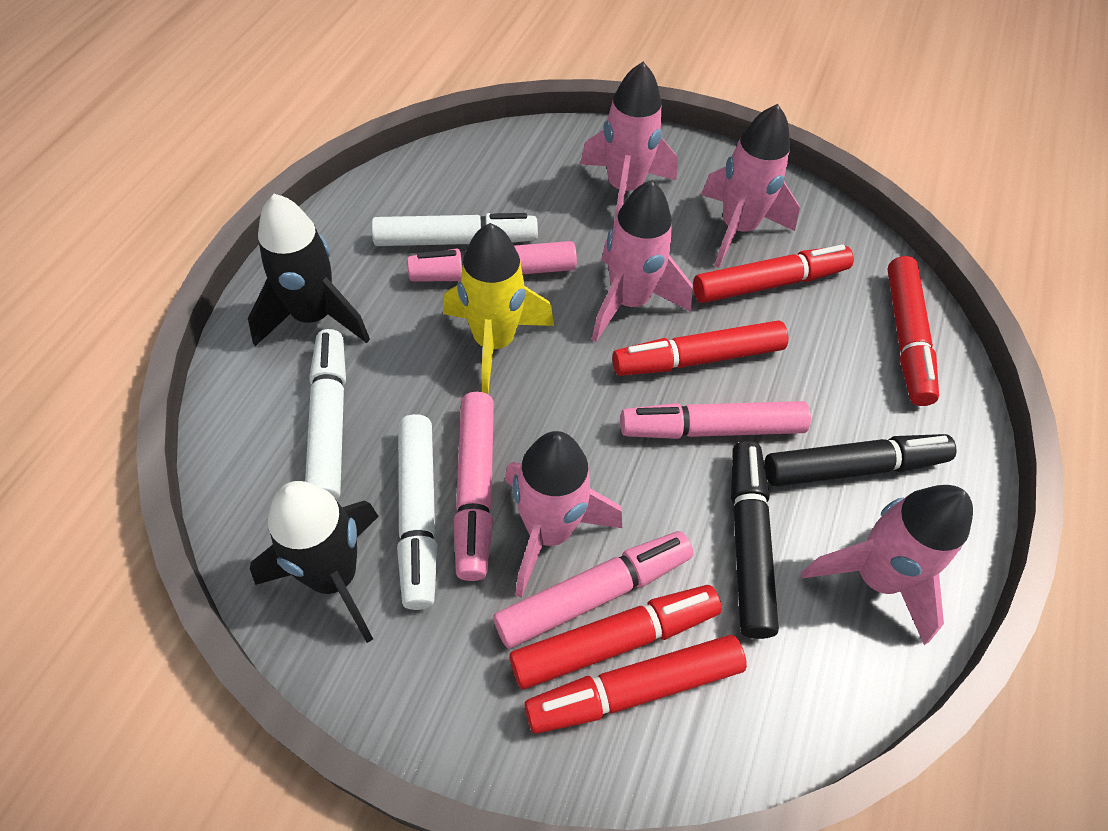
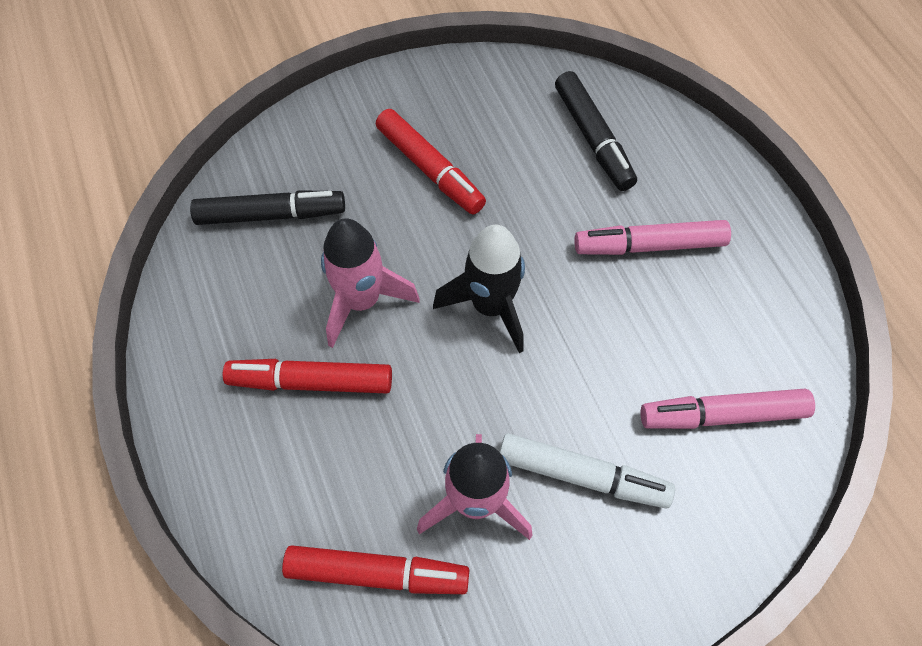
black rocket: [248,194,370,346] [250,481,379,643] = 2 -> [433,224,525,353] = 1
pink marker: [407,241,577,281] [454,392,494,581] [493,531,693,649] [620,401,811,439] = 4 -> [574,220,731,255] [640,389,815,429] = 2
pink rocket: [505,431,622,598] [580,62,678,228] [592,180,693,342] [701,104,800,268] [801,485,973,645] = 5 -> [321,218,420,348] [417,434,533,540] = 2
red marker: [509,585,722,689] [524,635,747,734] [612,320,788,376] [693,244,854,303] [887,256,939,406] = 5 -> [223,359,392,393] [282,545,469,594] [376,109,486,215] = 3
white marker: [305,329,346,500] [372,213,538,246] [397,414,438,610] = 3 -> [500,433,675,509] = 1
yellow rocket: [443,223,554,394] = 1 -> none = 0

